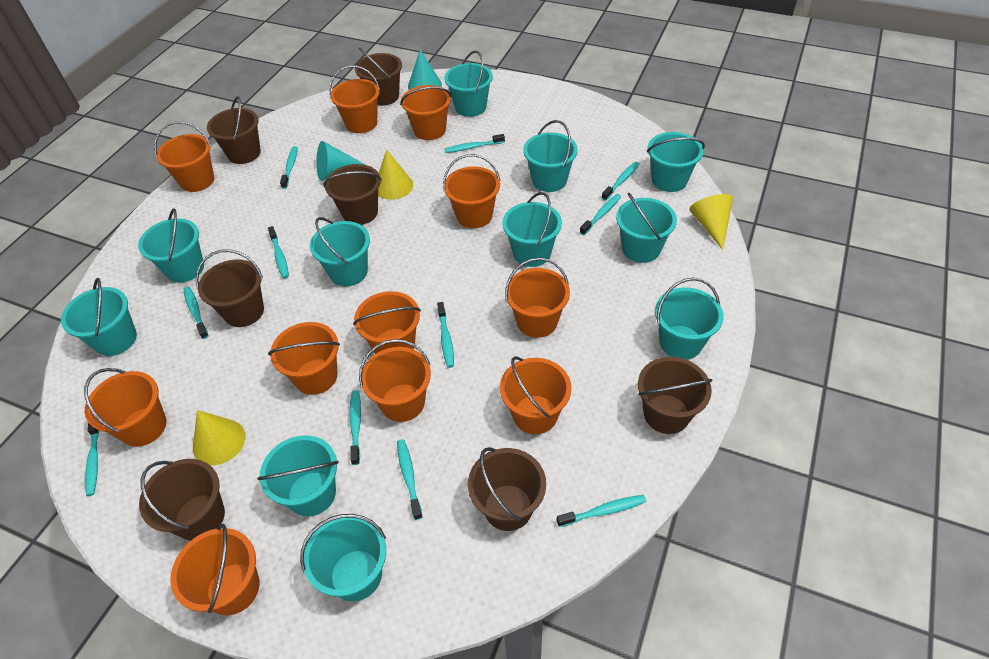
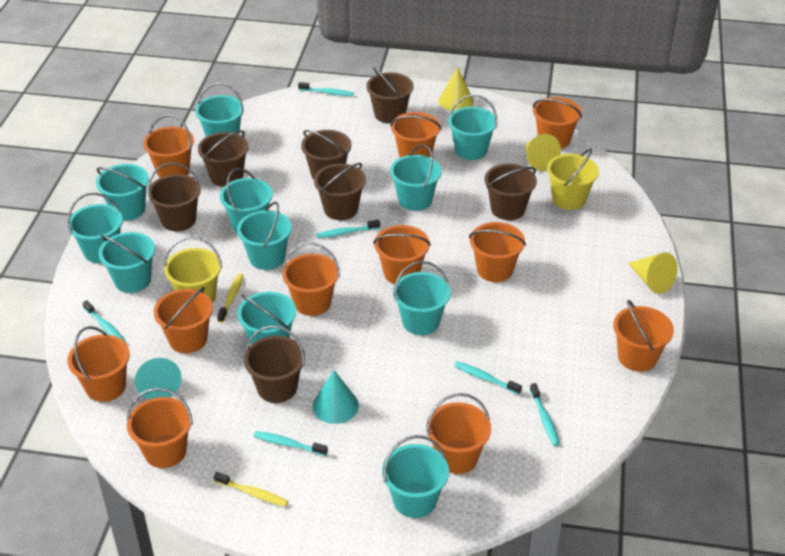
turquoise toothbrush: [85,423,99,496] [183,287,208,339] [268,226,289,278] [280,146,298,189] [349,390,361,465] [397,439,422,520] [437,302,454,368] [444,134,505,153] [557,495,646,527] [580,194,621,235] [602,162,639,201] = 11 -> [82,300,126,343] [254,431,328,456] [298,82,354,96] [316,220,380,238] [454,361,522,395] [530,383,560,446] = 6
yellow bucket: none = 0 -> [164,237,222,303] [547,149,599,210] = 2
yellow toothbrush: none = 0 -> [214,472,288,507] [217,273,244,323] = 2

